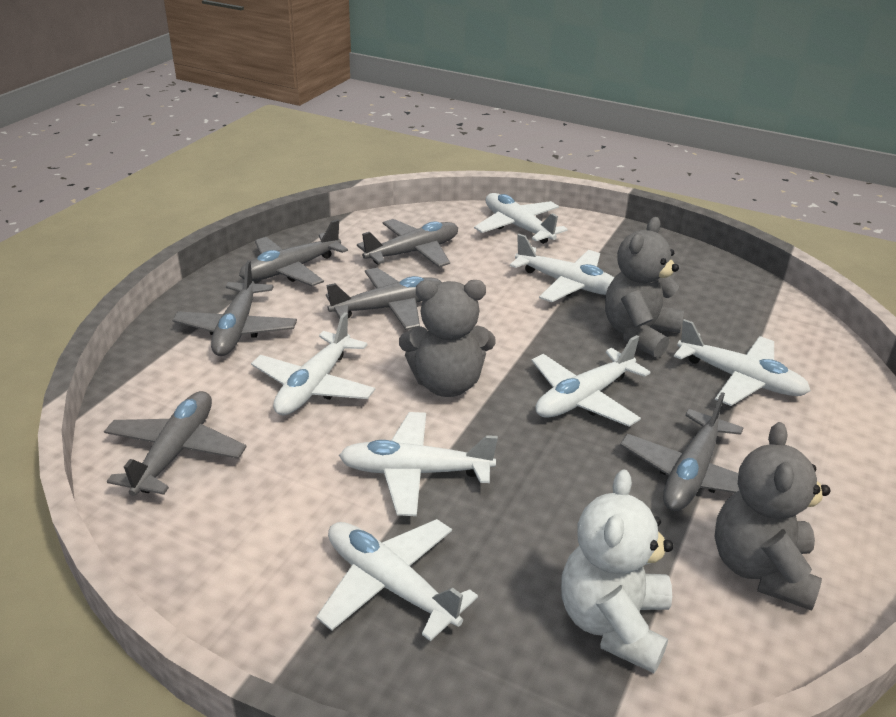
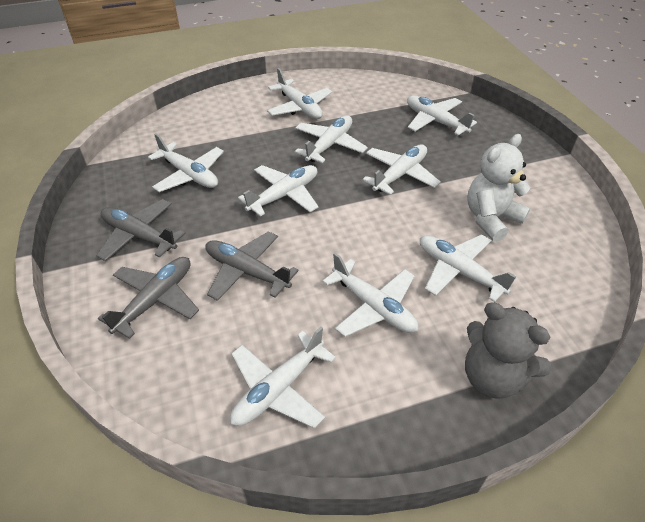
grey plane: [104,391,247,496] [173,261,297,356] [239,219,348,286] [326,268,441,330] [357,219,458,267] [620,392,743,511] = 6 -> [96,199,185,261] [98,257,199,339] [205,231,299,301] = 3
grey teddy bear: [399,280,496,397] [605,217,684,358] [715,422,830,611] = 3 -> [465,302,552,399] = 1
white plane: [251,312,375,416] [316,519,478,641] [339,412,498,516] [474,193,568,244] [510,234,614,302] [532,335,650,426] [673,319,811,406] = 7 -> [148,133,224,192] [230,327,336,429] [238,165,319,217] [267,68,332,119] [295,115,368,163] [322,253,418,337] [362,144,441,195] [407,96,477,136] [420,234,517,302] = 9

